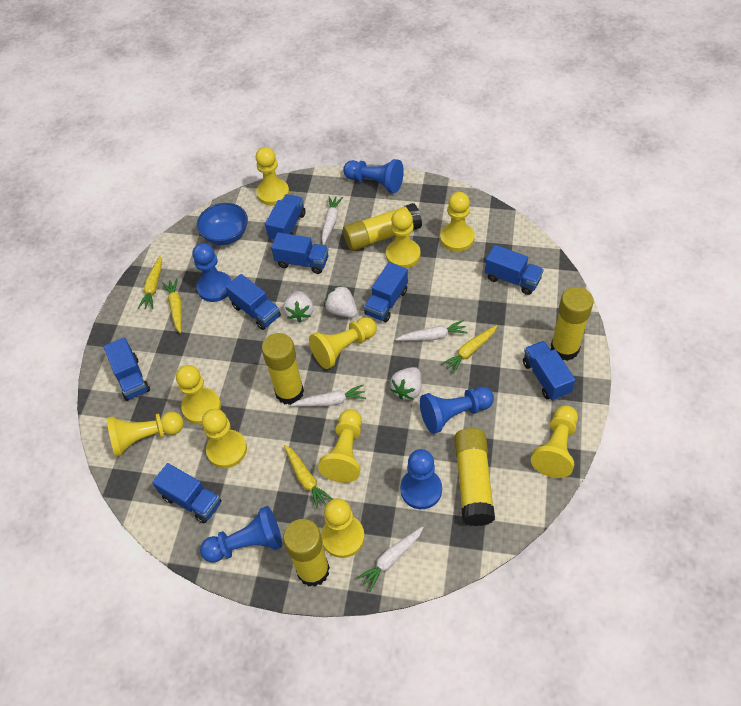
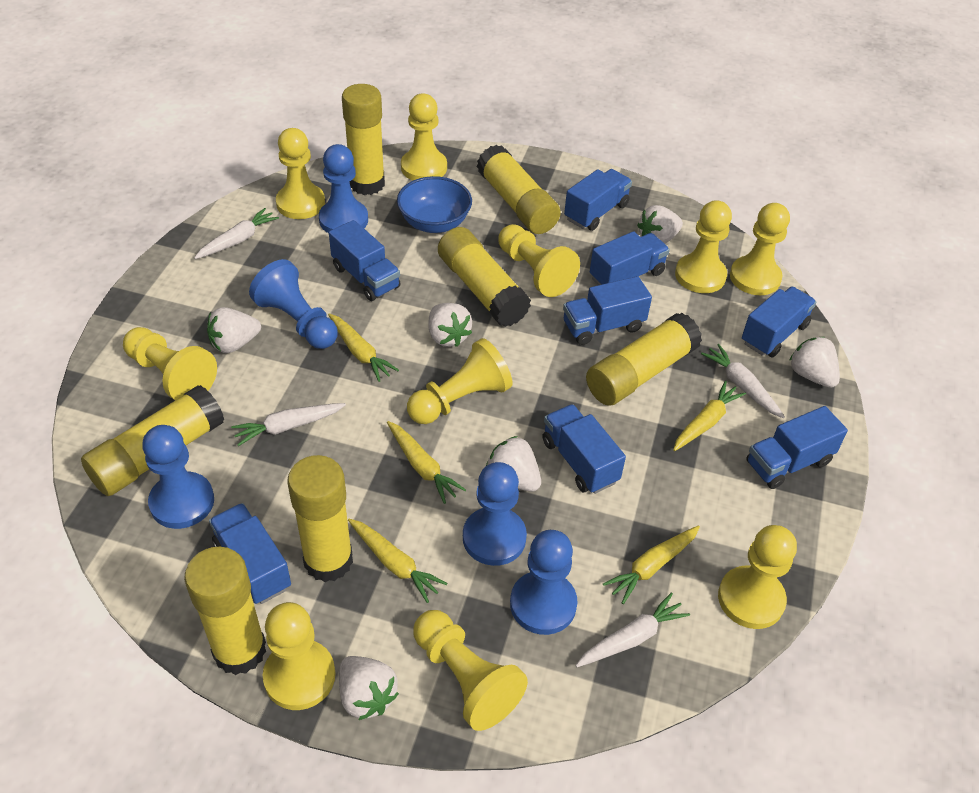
white strawberry: [283,291,313,322] [325,286,357,318] [390,367,422,400] = 3 -> [207,307,261,353] [339,656,399,720] [429,303,472,347] [486,436,541,491] [637,205,683,244] [789,337,840,388] = 6
yellow carrot: [138,256,162,309] [162,279,182,333] [284,445,332,509] [441,325,497,374] = 4 -> [328,313,399,382] [348,519,448,603] [387,421,466,504] [603,526,700,604] [673,381,746,451] = 5
yellow glue stick: [262,333,304,405] [283,519,330,587] [343,203,422,251] [454,428,495,526] [551,287,594,361] = 5 -> [81,385,224,496] [184,547,266,675] [287,455,353,582] [342,84,385,195] [438,227,531,327] [477,145,561,234] [586,313,702,406] = 7

